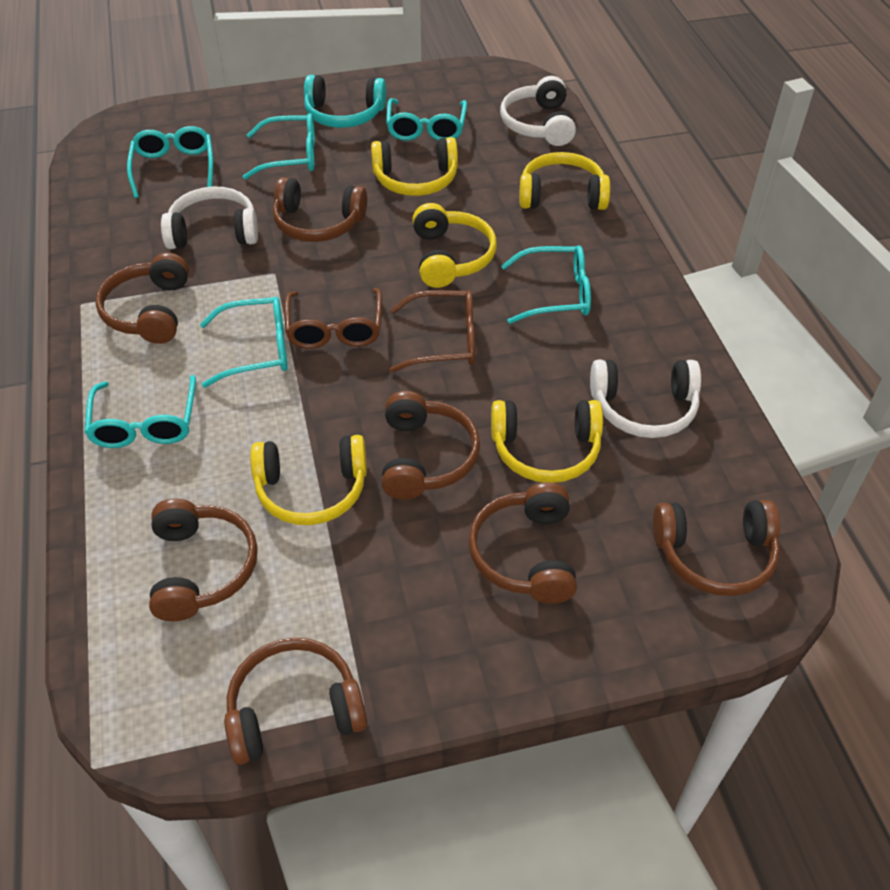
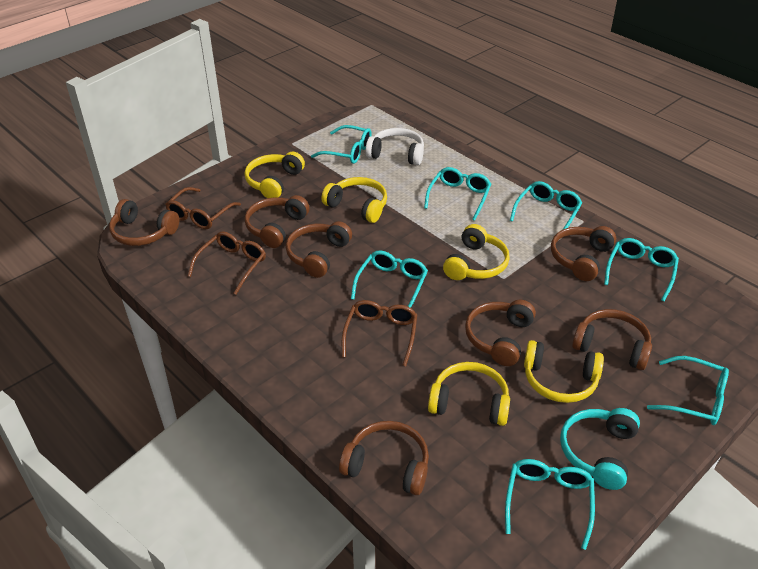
brown glasses: [284,288,382,349] [389,290,475,373] = 2 -> [165,187,241,229] [188,231,266,295] [342,300,417,366] = 3
turquoise glasses: [84,375,196,448] [127,126,213,198] [200,297,288,388] [243,113,315,180] [386,98,467,141] [501,246,591,324] = 6 -> [311,125,372,164] [351,250,428,308] [424,167,491,221] [505,459,595,550] [510,181,582,229] [604,238,679,302] [647,356,729,425] = 7
white headphones: [161,187,258,249] [500,76,576,146] [590,359,701,438] = 3 -> [366,128,424,165] = 1

